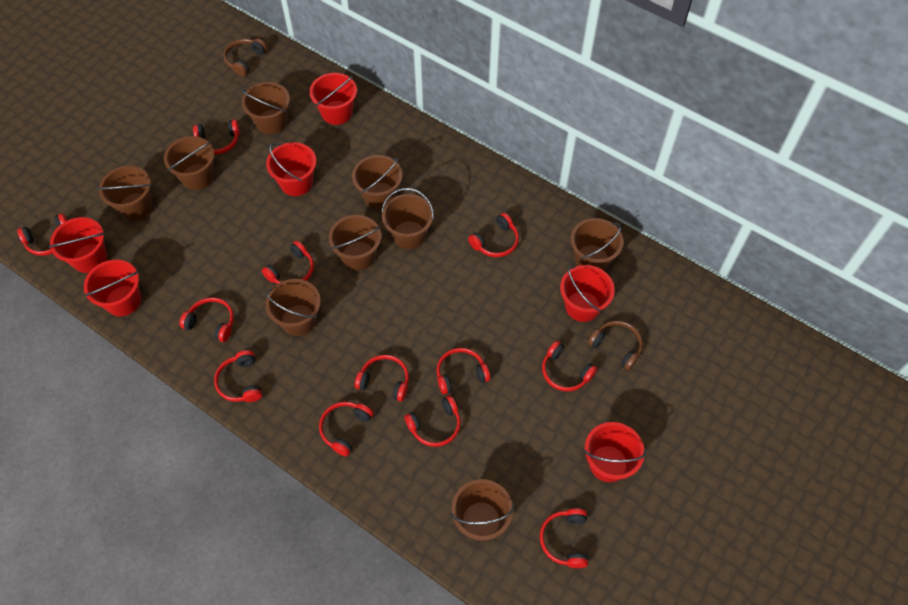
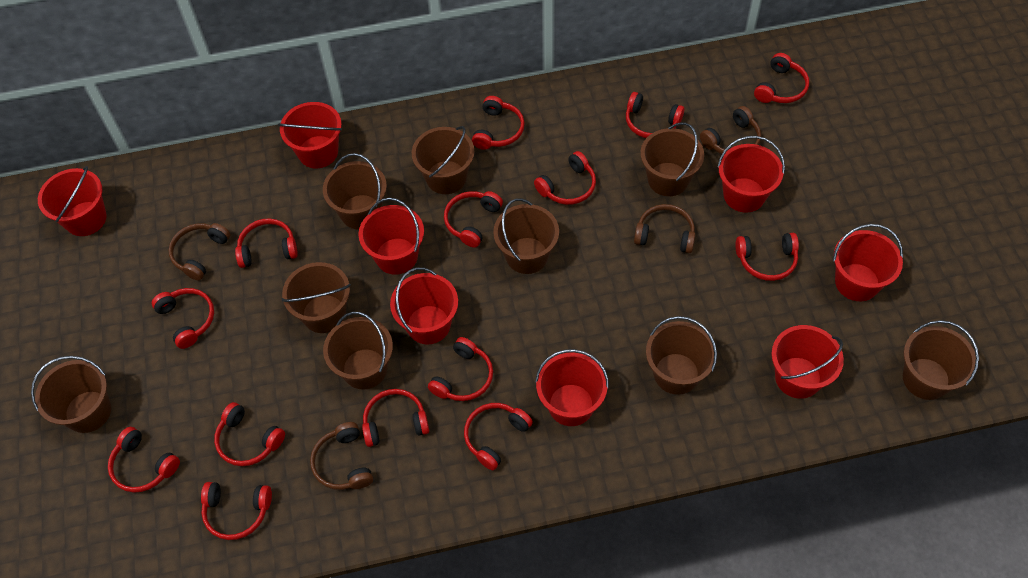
brown headphones: [223,39,267,76] [588,321,643,370] = 2 -> [169,223,230,281] [310,422,373,490] [634,204,695,253] [700,106,761,154] = 4
red bucket: [48,217,107,273] [84,260,141,316] [266,142,317,196] [309,73,357,125] [560,265,615,322] [584,422,646,482] = 6 -> [38,166,107,236] [278,102,342,168] [358,198,424,275] [390,267,458,344] [535,349,609,426] [717,136,785,213] [771,325,844,399] [833,224,903,301] = 8
red headphones: [17,213,68,256] [179,297,234,342] [193,119,240,155] [214,350,262,402] [262,241,314,284] [319,401,373,457] [355,355,409,401] [404,396,461,447] [436,348,490,394] [468,213,519,257] [540,508,588,568] [542,341,597,391] = 12 -> [108,427,180,493] [152,288,214,349] [201,482,272,540] [214,402,285,466] [235,218,298,268] [362,389,429,447] [428,337,493,401] [444,191,503,248] [464,403,533,470] [472,96,525,150] [534,151,596,205] [626,92,685,138] [735,233,799,281] [754,53,809,103] = 14

